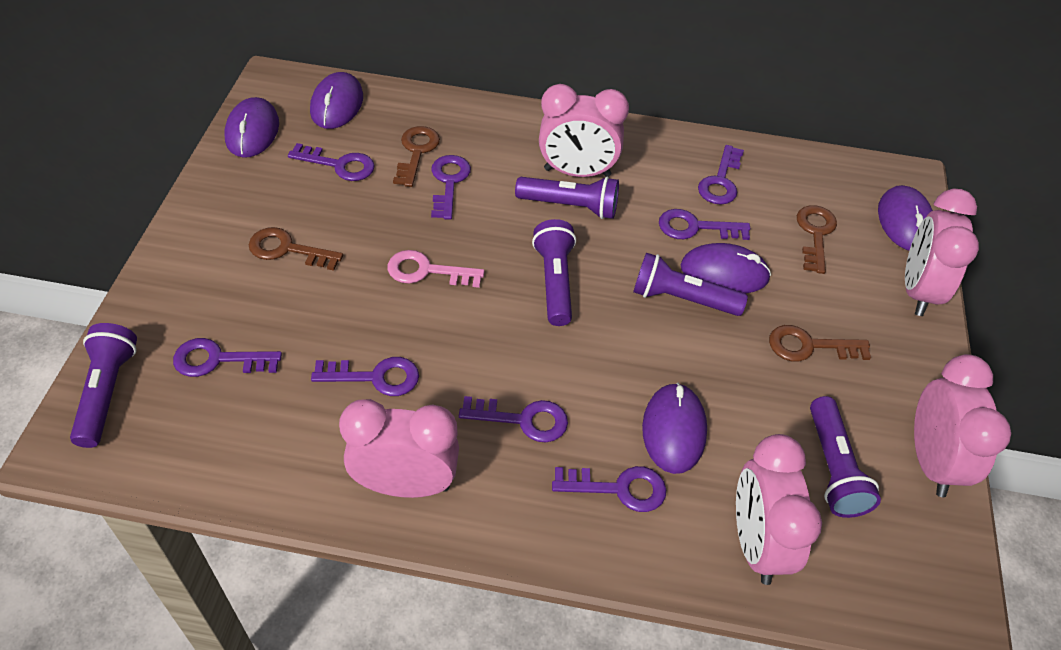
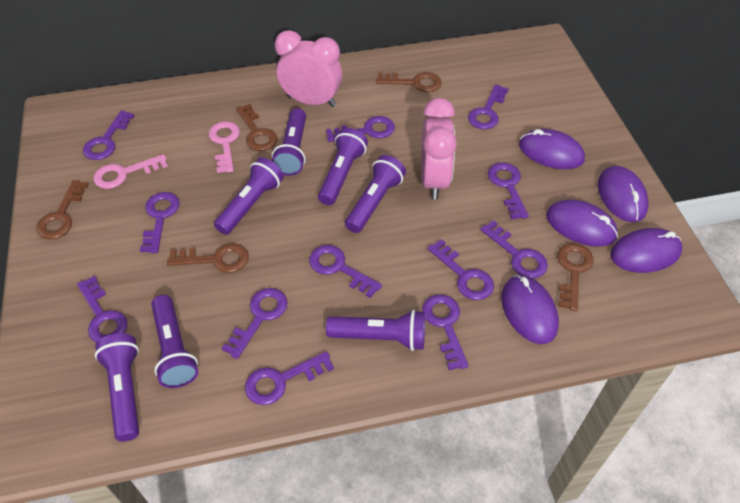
brown key: [249,227,343,271] [393,126,440,187] [769,325,871,362] [797,205,837,274] = 4 -> [36,180,89,239] [167,243,249,273] [236,104,278,151] [376,72,442,92] [557,243,593,311] = 5
pink clock: [339,399,459,498] [539,84,629,177] [736,434,822,585] [905,189,979,316] [914,354,1011,497] = 5 -> [275,30,342,107] [421,98,457,200] = 2
pink key: [387,250,485,288] = 1 -> [93,154,168,189] [208,121,240,173] = 2
purple flashlight: [70,323,137,448] [515,177,619,219] [532,219,576,326] [633,253,748,316] [810,396,881,518] = 5 -> [95,334,139,441] [151,295,198,388] [214,157,284,235] [272,108,306,176] [318,128,368,205] [326,310,425,351] [345,155,406,233] = 7
purple key: [173,338,282,377] [288,143,375,181] [311,357,419,396] [431,155,471,220] [459,396,568,442] [552,466,666,512] [659,209,750,240] [698,145,744,205] = 8 -> [77,276,128,342] [83,110,134,160] [140,192,180,253] [221,288,288,359] [245,351,334,405] [309,245,382,298] [326,116,395,142] [422,294,469,370] [428,239,494,300] [468,84,509,129] [480,220,548,279] [488,162,529,219] = 12

